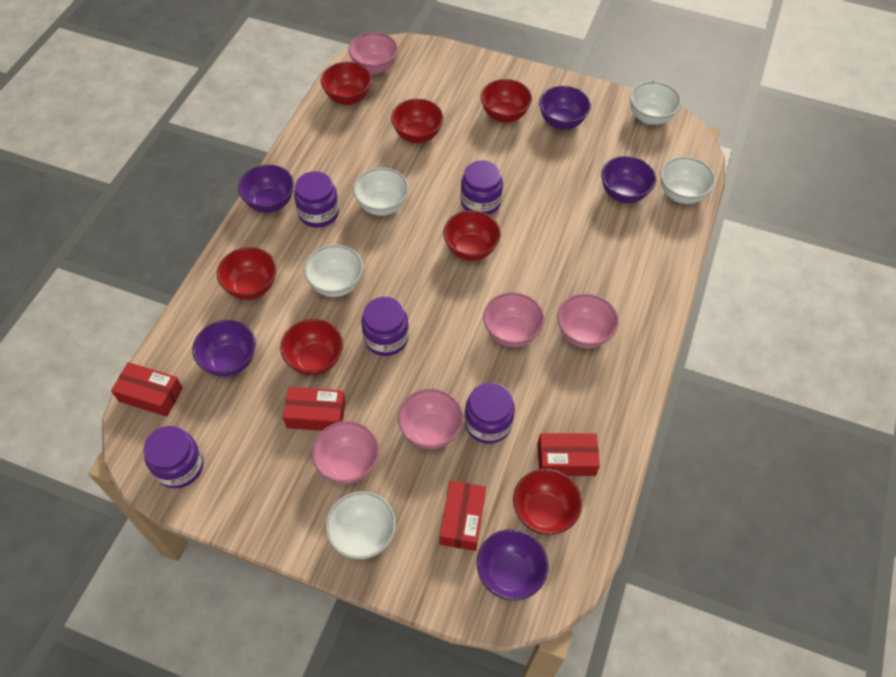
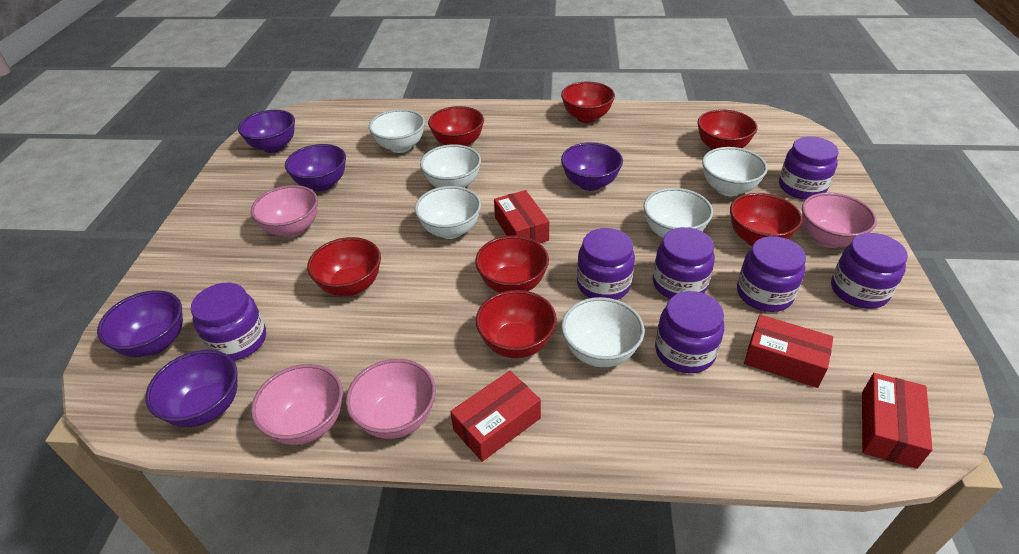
pink bowl: [312,421,379,484] [349,32,398,74] [398,388,463,449] [483,292,544,347] [557,293,619,349] = 5 -> [251,185,318,237] [251,364,343,445] [346,359,436,439] [802,192,877,248] = 4
purple jar: [143,426,204,488] [294,171,339,228] [361,297,409,356] [460,160,503,215] [465,382,515,444] = 5 -> [191,283,266,361] [577,228,635,300] [653,227,715,299] [655,291,724,373] [737,236,806,312] [779,136,839,200] [831,233,908,309] = 7
white bowl: [304,245,363,297] [326,491,396,560] [353,168,409,216] [630,81,681,125] [660,157,716,204] = 5 -> [369,109,425,153] [415,186,481,239] [420,144,481,188] [561,297,645,367] [644,188,713,237] [702,147,768,196] = 6

